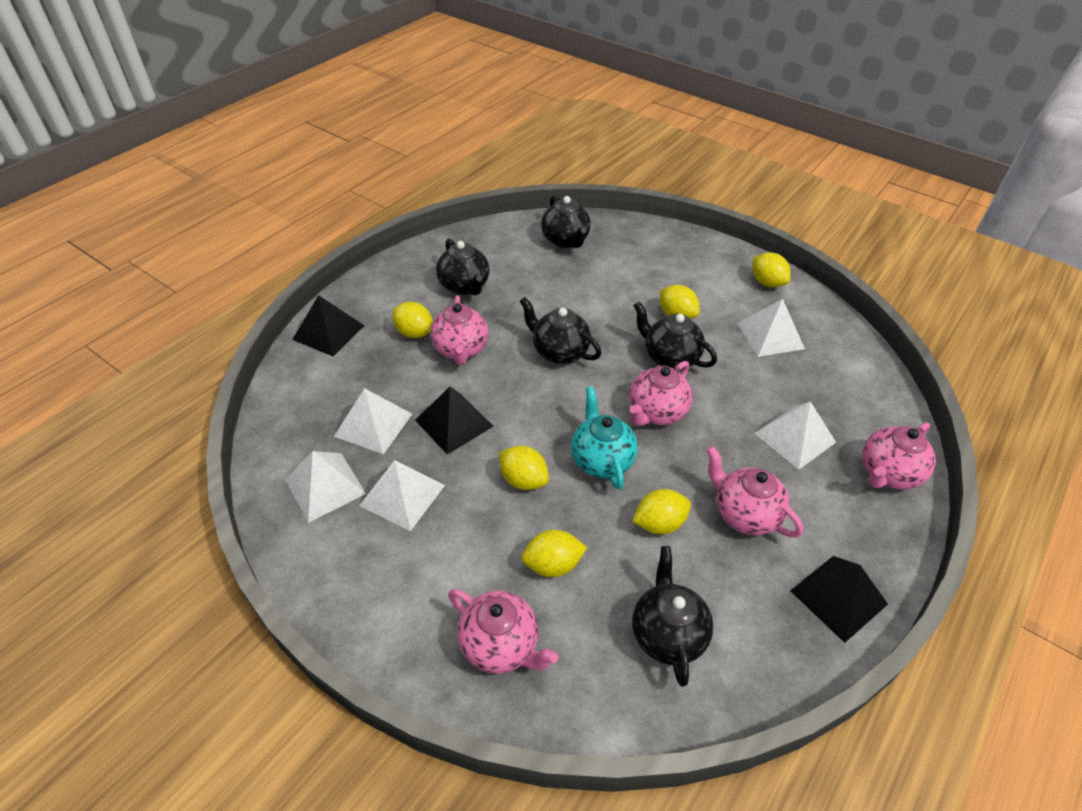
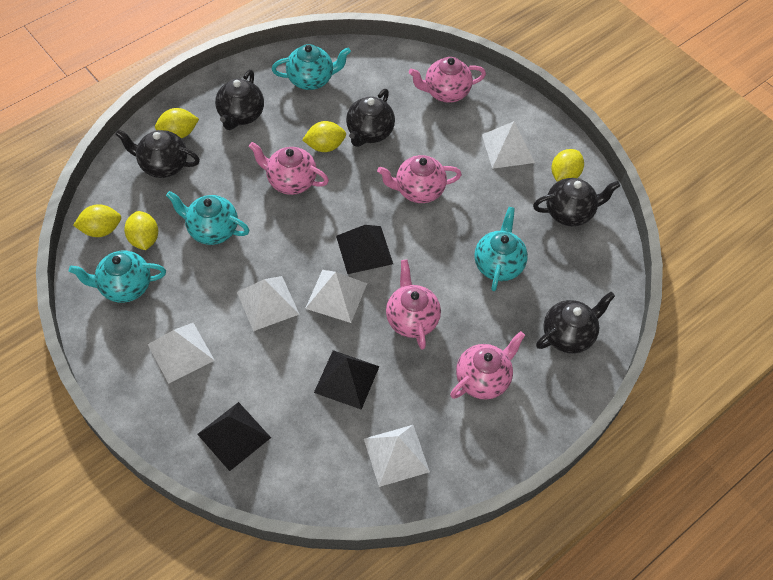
turquoise teapot: [571,387,638,490] = 1 -> [69,251,166,303] [166,191,250,245] [272,44,351,90] [474,207,528,291] = 4
yellow lemon: [393,302,433,338] [499,446,549,490] [521,530,587,577] [632,489,691,534] [660,285,700,319] [753,252,791,287] = 6 -> [73,204,121,237] [124,211,158,250] [155,108,199,138] [303,121,346,152] [551,149,584,182] = 5

